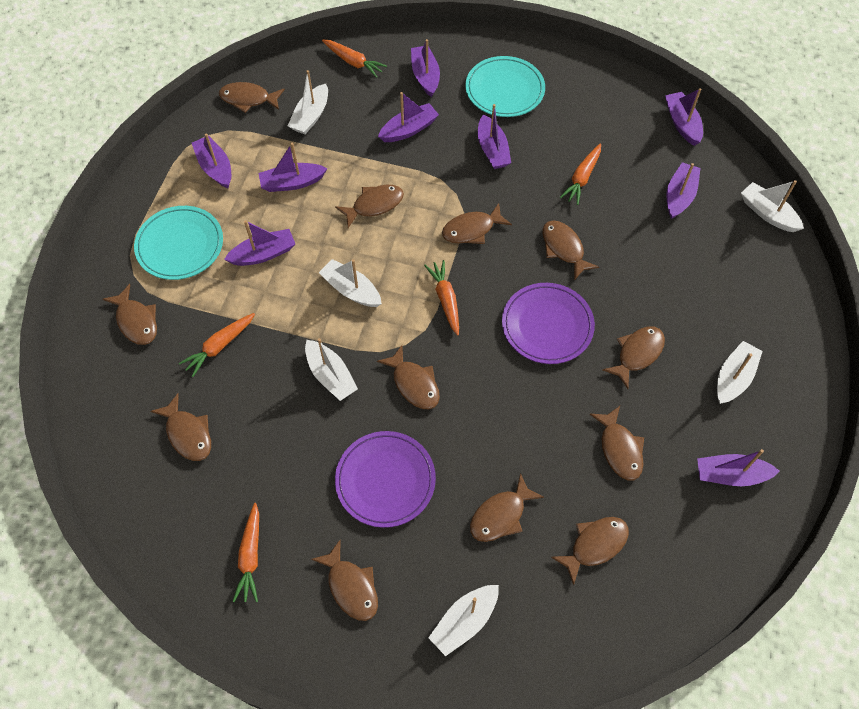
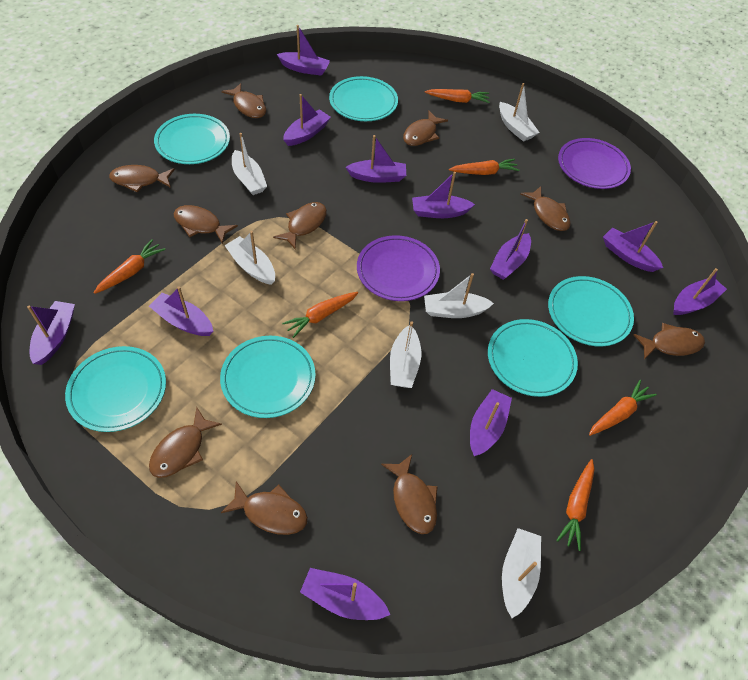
brown fish: [103,284,157,345] [150,393,211,461] [219,82,285,113] [311,540,378,621] [335,185,404,228] [377,345,440,409] [442,203,512,244] [470,473,544,542] [542,220,599,280] [551,517,629,586] [590,406,644,480] [603,326,665,389] = 12 -> [109,165,175,192] [149,407,222,478] [173,205,238,244] [221,83,266,118] [221,481,308,535] [273,202,327,250] [381,454,438,534] [403,111,448,146] [520,186,571,231] [634,323,705,359] = 10
orange carrot: [179,313,255,377] [232,503,259,602] [322,39,387,78] [424,260,459,336] [560,144,601,205] = 5 -> [93,240,166,294] [282,292,358,338] [425,89,490,103] [449,159,519,175] [556,459,594,551] [589,380,657,436] = 6
purple boat: [192,133,231,188] [224,220,295,266] [259,143,328,192] [378,92,439,142] [411,39,440,97] [478,104,511,169] [665,88,703,146] [667,162,701,219] [697,449,780,486] = 9 -> [27,301,75,365] [149,286,213,336] [277,25,330,76] [283,94,331,146] [300,568,390,620] [345,135,406,183] [412,172,475,218] [470,389,512,456] [490,219,531,280] [603,221,663,272] [673,268,727,315] = 11
turquoise plate: [134,206,223,280] [465,56,545,117] = 2 -> [65,346,166,432] [154,114,230,164] [220,336,316,418] [329,76,398,121] [488,319,578,397] [548,276,634,347] = 6

